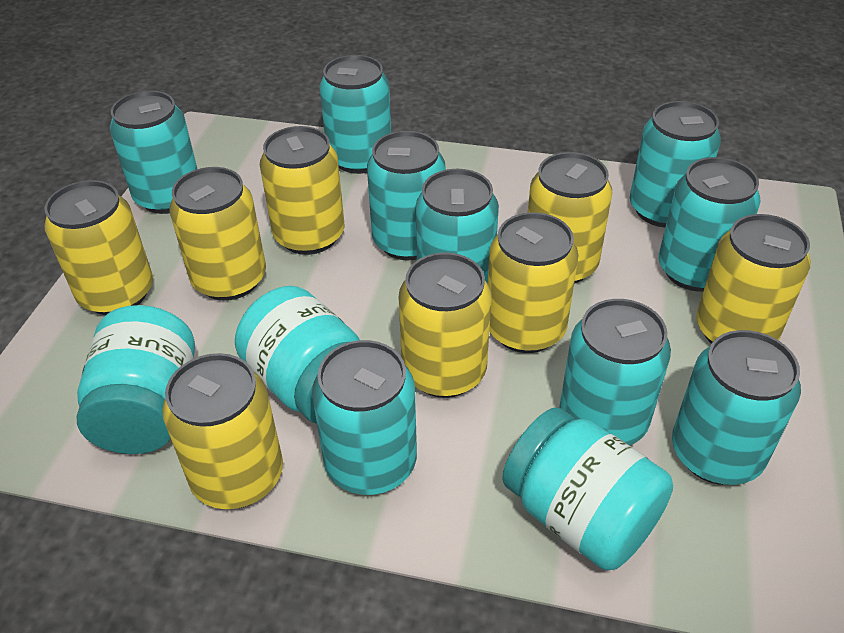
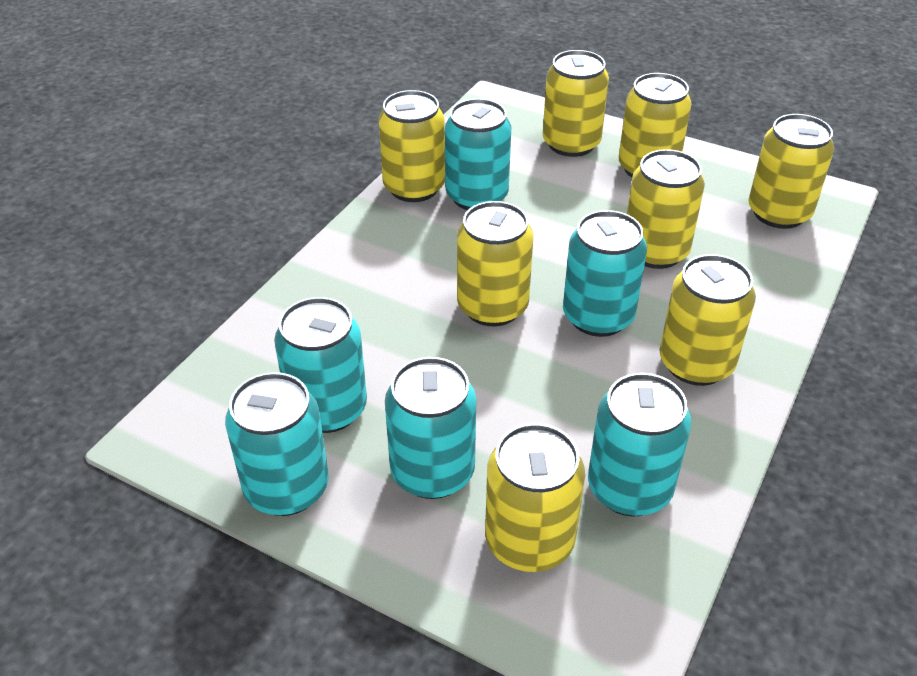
turquoise can: [110,91,197,214] [312,340,417,495] [319,55,391,174] [367,131,446,260] [415,169,499,284] [559,299,671,445] [630,101,721,228] [659,157,761,292] [672,330,801,485] = 9 -> [225,372,329,516] [274,297,367,433] [385,357,476,499] [445,99,511,210] [563,210,647,337] [588,373,691,517] = 6
turquoise jar: [77,305,195,454] [235,286,360,424] [502,408,673,571] = 3 -> none = 0

